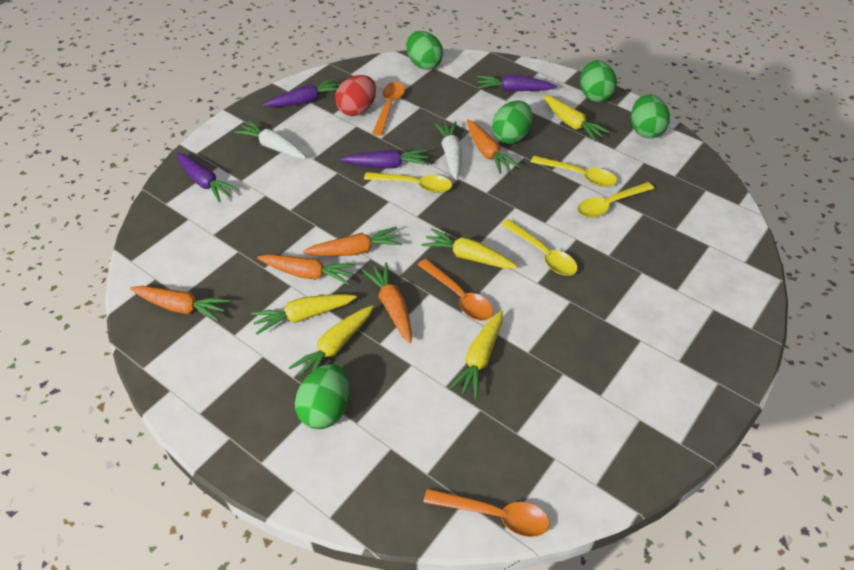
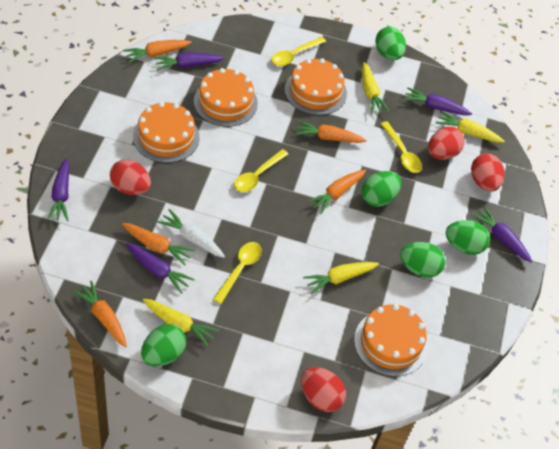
orange cake: none = 0 -> [133,102,199,163] [194,68,258,127] [285,58,347,115] [354,304,428,377] = 4
orange spoon: [372,82,405,136] [418,259,493,321] [423,489,550,537] = 3 -> none = 0
purple carrot: [177,153,239,202] [263,78,340,107] [340,149,429,169] [477,75,557,92] = 4 -> [47,159,69,221] [126,243,195,294] [154,53,224,71] [404,88,472,115] [471,206,532,263] = 5
red egg: [335,75,376,116] = 1 -> [110,159,151,195] [301,367,346,412] [428,127,465,160] [471,154,505,191] = 4
white carrot: [234,120,307,159] [434,121,462,180] = 2 -> [157,209,225,258] = 1
yellow carrot: [251,294,357,334] [288,305,374,376] [421,228,518,269] [449,311,503,399] [543,95,610,142] = 5 -> [143,299,219,347] [303,262,379,294] [362,62,390,114] [436,111,505,143] = 4

